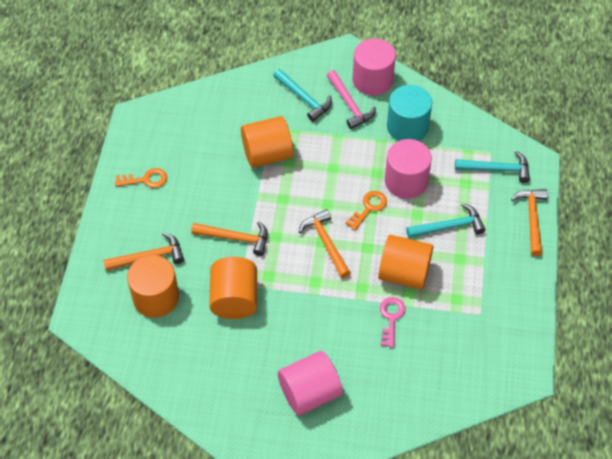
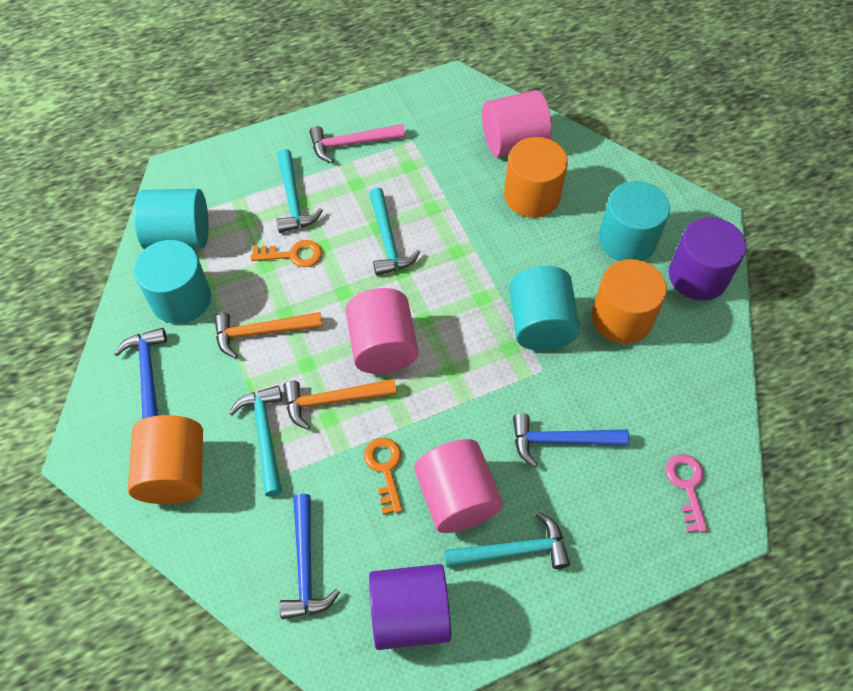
blue hammer: none = 0 -> [114,328,167,419] [279,494,340,619] [513,413,629,467] = 3
orange cylinder: [127,255,179,318] [209,257,257,319] [241,116,293,168] [378,235,433,290] = 4 -> [128,415,203,504] [504,137,568,218] [592,259,667,344] = 3
orange hammer: [103,232,184,271] [191,221,268,256] [299,209,351,278] [511,189,548,256] = 4 -> [214,312,323,358] [283,379,397,430] = 2
purple cylinder: none = 0 -> [369,564,451,650] [669,217,746,301] = 2
turquoise cylinder: [387,85,432,141] = 1 -> [134,189,209,249] [134,240,211,324] [509,266,580,351] [599,181,670,261] = 4
turquoise hammer: [273,69,332,122] [406,203,485,238] [455,151,530,183] = 3 -> [229,386,282,497] [276,149,323,233] [369,188,420,276] [444,512,570,569] = 4

